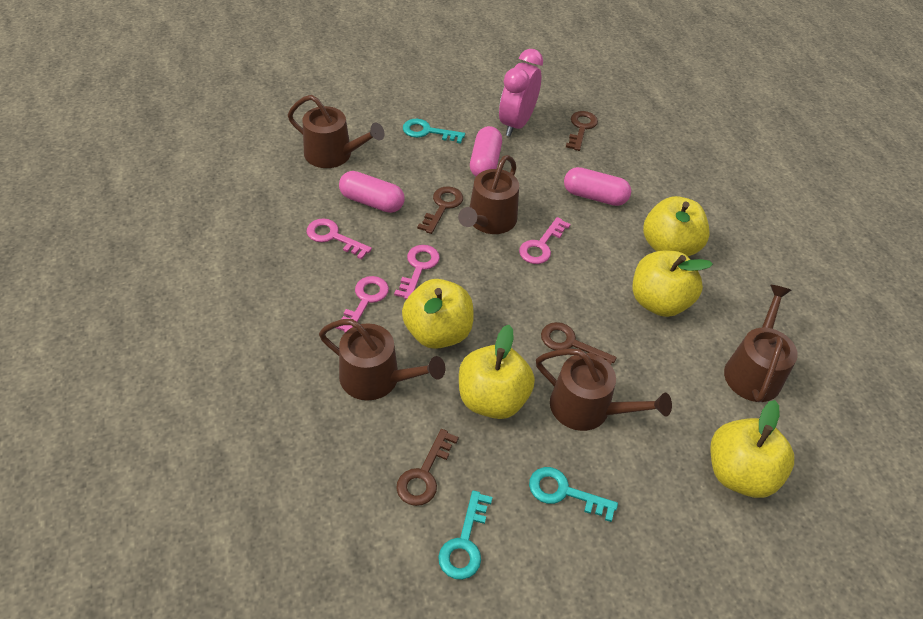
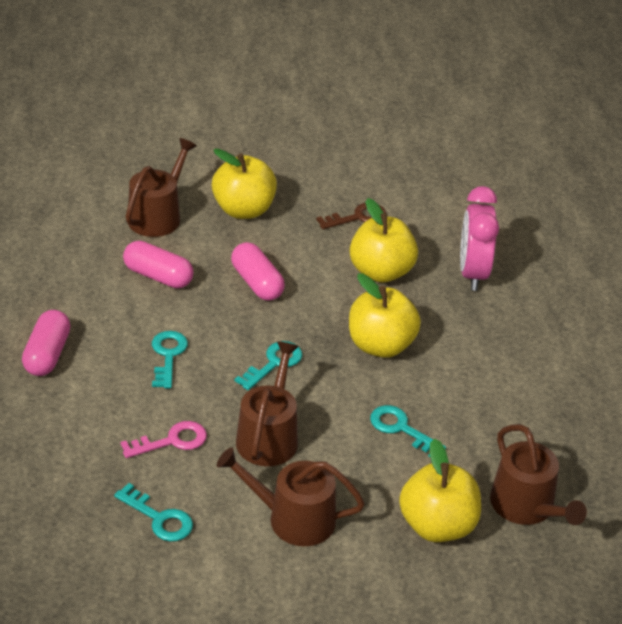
brown key: [396,429,459,506] [417,186,463,234] [541,322,617,365] [566,111,598,151] = 4 -> [316,203,386,229] = 1
brown watering can: [288,95,385,168] [319,319,445,401] [458,155,519,234] [536,348,672,431] [724,285,798,402] = 5 -> [125,138,197,237] [217,447,365,546] [236,342,299,466] [490,424,587,525] = 4
pink key: [306,218,372,260] [336,276,389,333] [394,245,440,300] [519,217,571,264] = 4 -> [120,421,207,458] = 1
turquoise key: [403,119,465,144] [438,490,493,580] [529,467,618,522] = 3 -> [114,483,193,541] [152,331,188,388] [234,341,302,390] [370,405,446,457] = 4
yellow apple: [402,279,474,349] [459,325,535,419] [633,251,713,317] [643,196,710,256] [710,400,794,498] = 5 -> [212,148,277,219] [349,273,421,358] [350,198,418,283] [399,439,481,542] = 4

